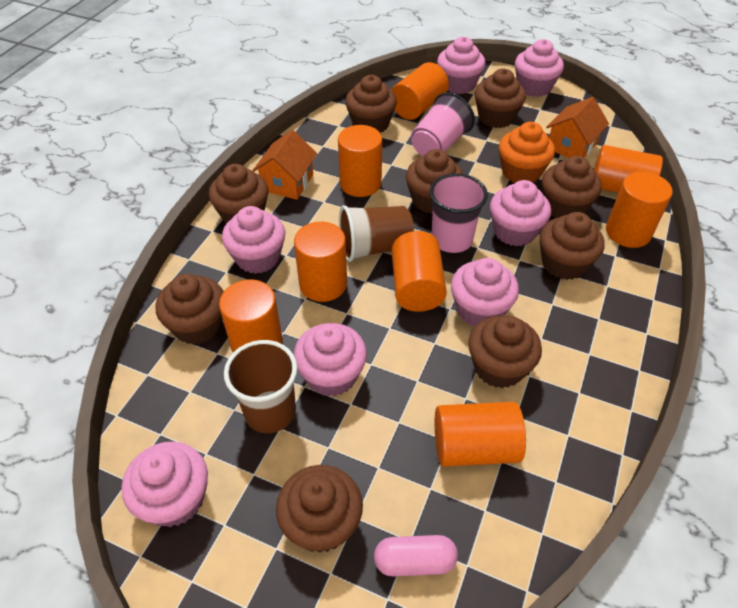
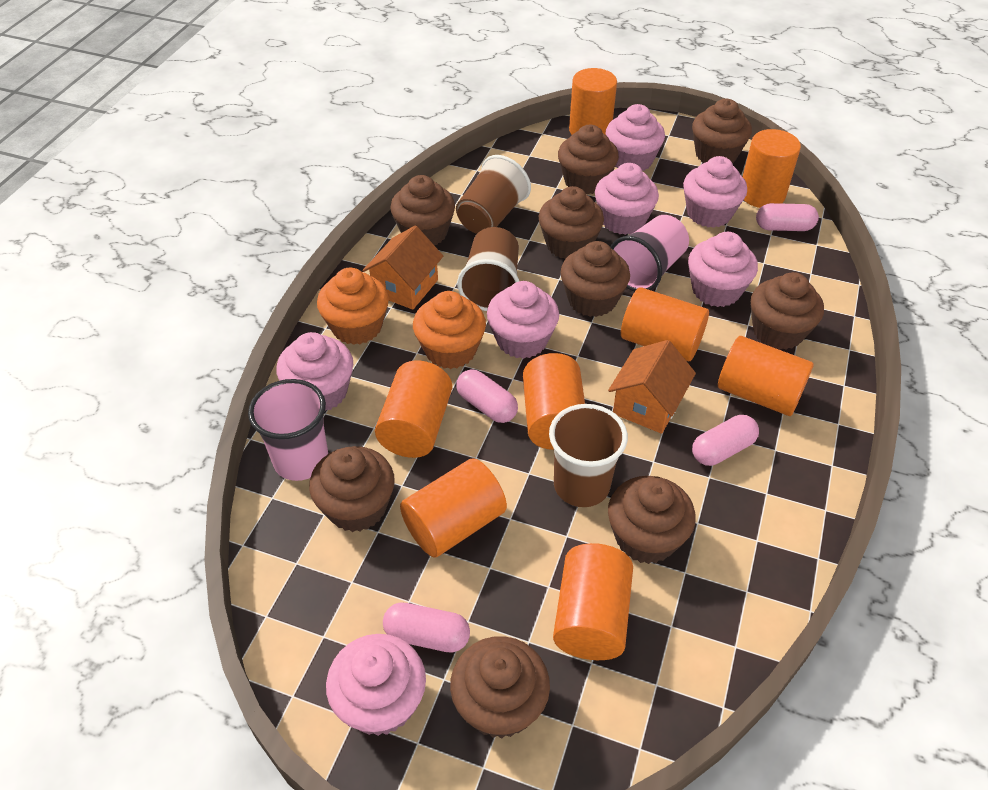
brown cup: [224,340,297,433] [339,205,414,262] = 2 -> [456,155,531,234] [457,227,519,311] [549,404,628,507] = 3
orange cupcake: [499,122,555,183] = 1 -> [317,268,389,345] [413,291,486,369] = 2
pink capsule: [374,535,458,576] = 1 -> [383,603,470,652] [456,369,518,423] [692,415,759,466] [756,203,819,231] = 4

